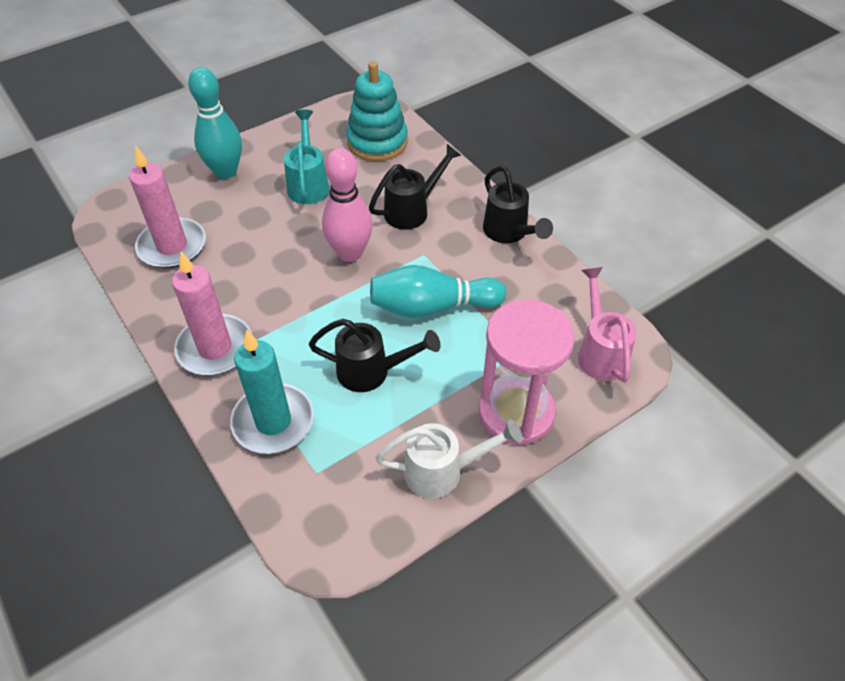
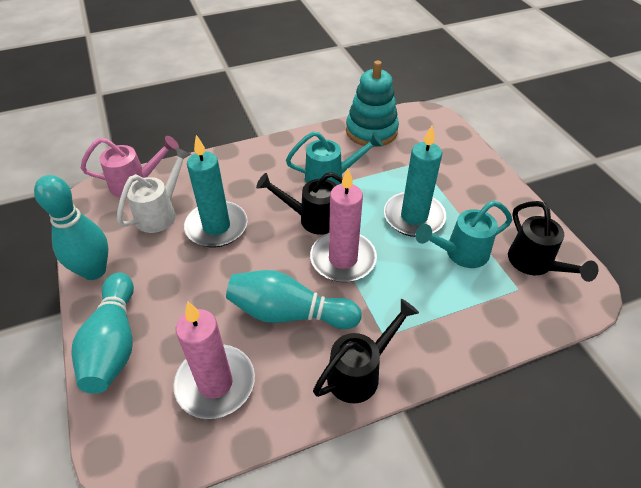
pink bowling pin: [322,148,373,262] = 1 -> none = 0
pink hourglass: [478,300,575,445] = 1 -> none = 0
turquoise bowling pin: [188,67,242,179] [370,265,506,318] = 2 -> [34,175,108,280] [71,272,134,394] [226,270,362,329] = 3
turquoise candle: [230,330,314,454] = 1 -> [184,135,248,248] [384,125,446,237] = 2
turquoise watering can: [284,110,329,204] = 1 -> [286,131,383,185] [415,201,512,268] = 2

